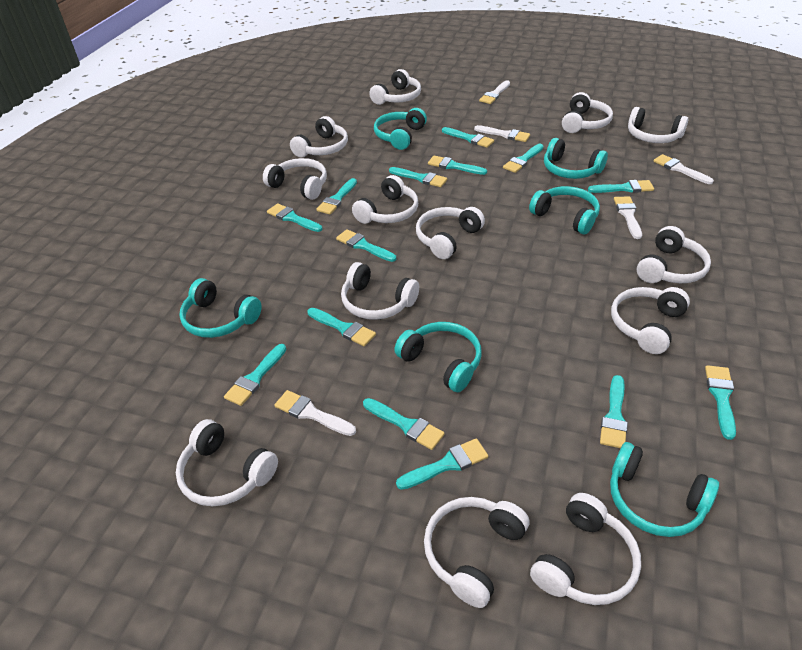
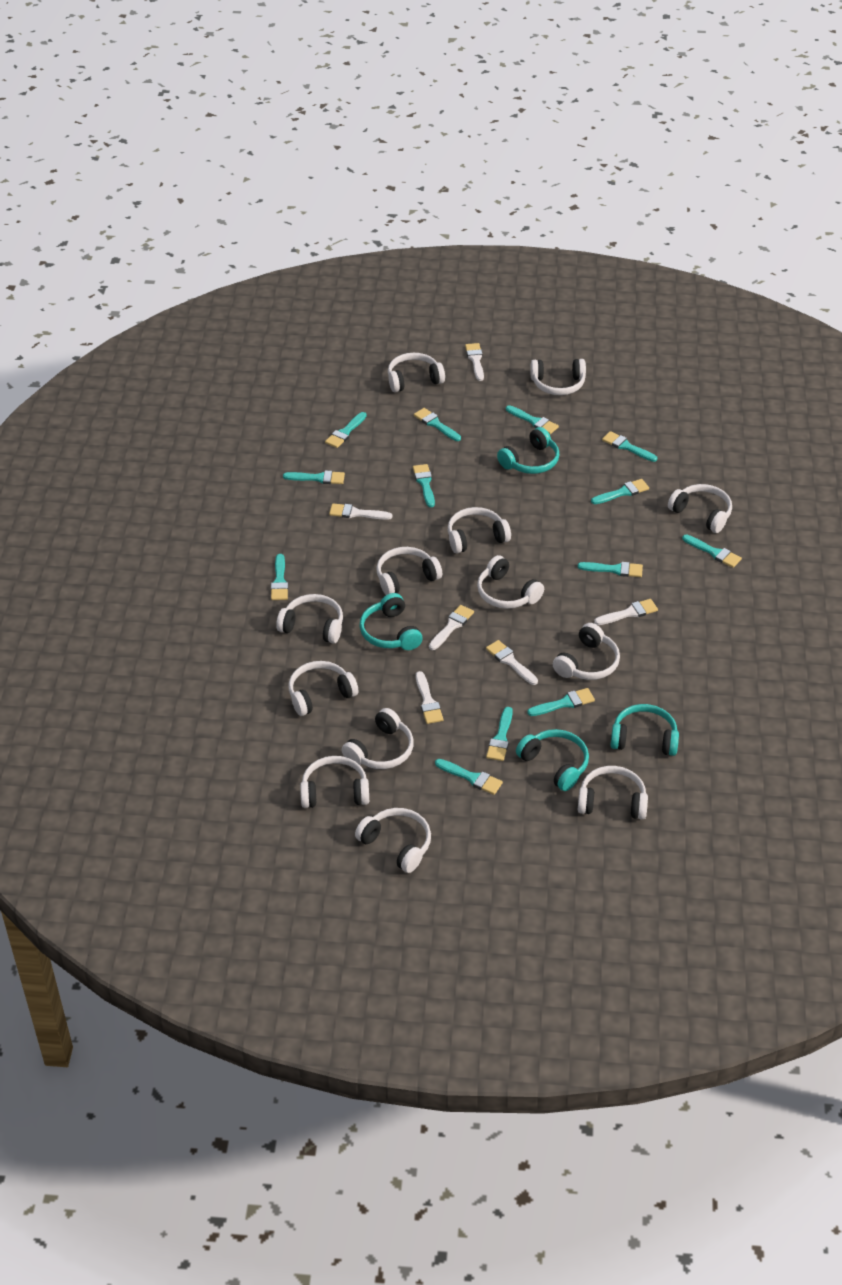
turquoise brush: [224,344,286,406] [267,203,322,232] [307,308,376,346] [316,178,357,215] [336,229,396,262] [363,398,445,450] [389,167,447,187] [396,438,488,490] [428,156,487,175] [442,127,494,148] [503,144,544,173] [588,180,654,193] [600,375,628,448] [705,365,736,440] = 14 -> [271,554,288,600] [283,470,345,484] [325,412,367,448] [413,464,435,507] [414,408,461,441] [435,759,503,795] [486,707,513,761] [506,405,559,434] [527,688,595,716] [578,562,643,577] [591,479,649,504] [602,431,657,462] [682,534,742,568] = 13
turquoise headphones: [179,278,262,338] [374,108,427,150] [394,322,482,392] [529,186,600,234] [544,138,608,179] [610,442,719,537] = 6 -> [359,593,423,650] [497,427,560,474] [516,729,589,791] [610,704,679,756] = 4
white brush: [274,390,356,436] [474,125,530,142] [479,80,510,104] [614,196,642,239] [653,154,714,184] = 5 -> [329,503,392,520] [416,671,444,724] [429,605,474,650] [465,343,484,381] [486,640,538,685] [594,599,658,625] = 6

